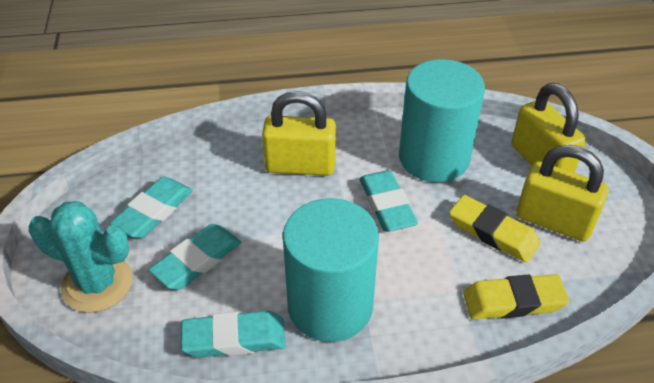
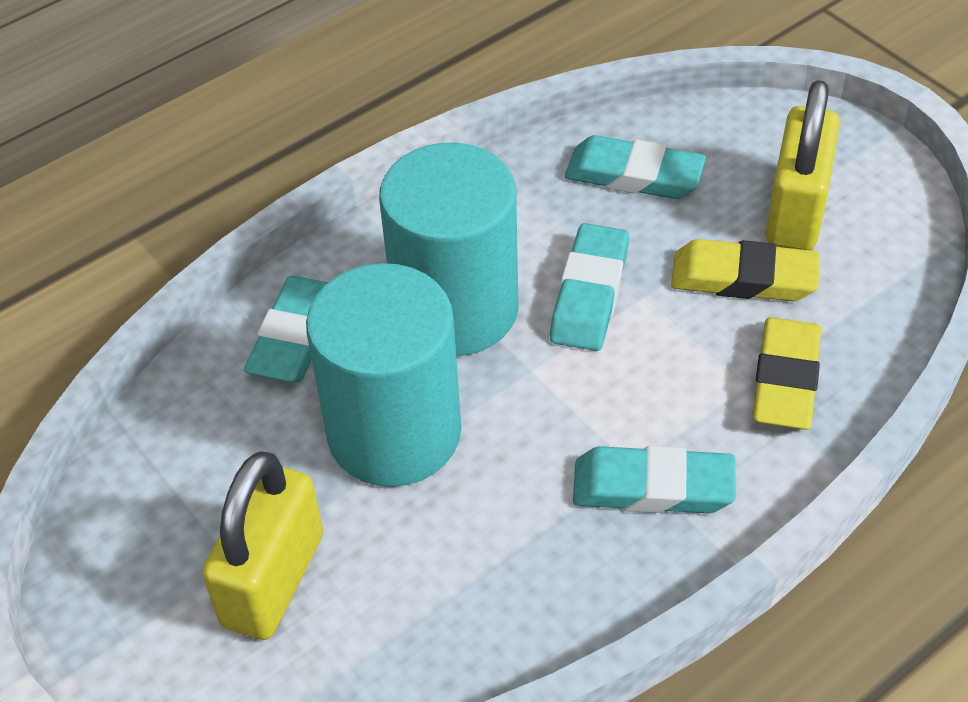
turquoise cactus: [29,201,133,313] = 1 -> none = 0
yellow padlock: [262,91,336,176] [511,83,586,173] [516,145,609,242] = 3 -> [202,451,323,640] [765,80,840,250] = 2

